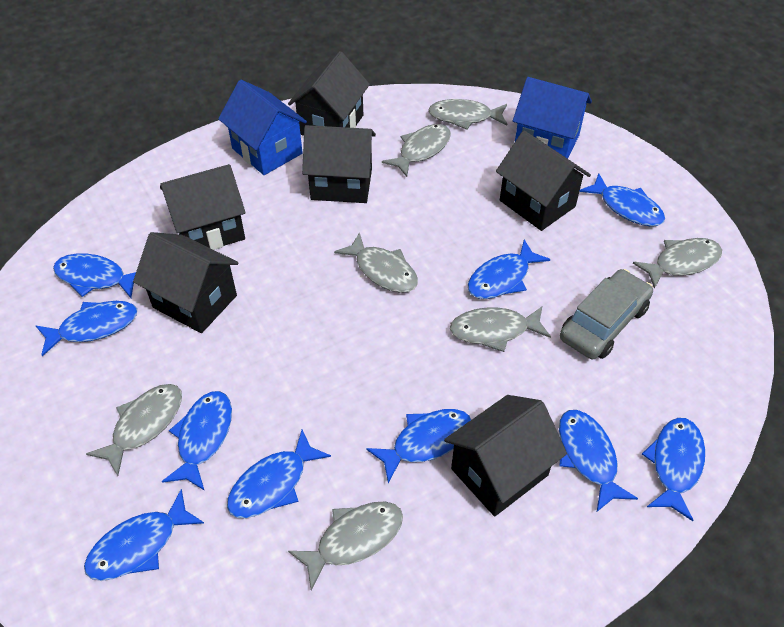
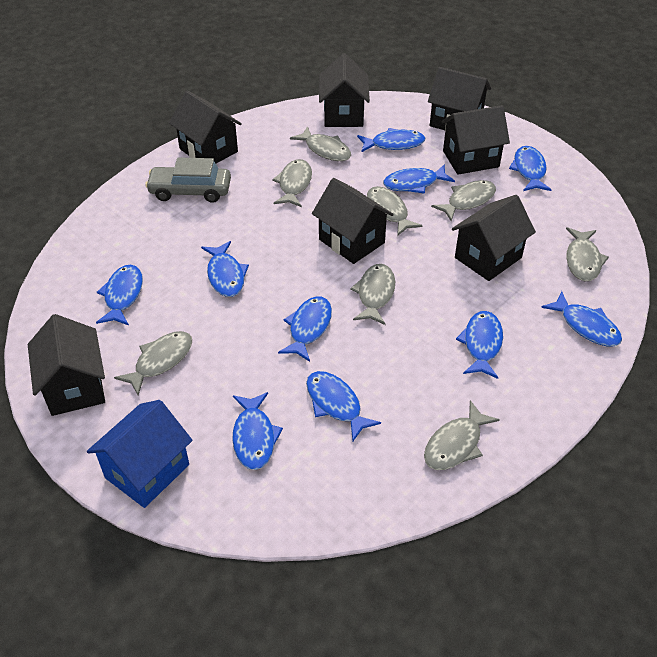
black house: [133,232,239,333] [160,164,246,250] [288,51,370,136] [302,125,376,203] [444,395,567,517] [496,131,591,231] = 6 -> [28,314,105,416] [169,91,242,163] [312,178,394,264] [319,53,370,127] [428,67,491,130] [441,105,510,175] [452,195,536,281] = 7
blue house: [218,80,307,175] [513,77,592,159] = 2 -> [87,400,193,508] = 1
grey fish: [86,384,182,476] [288,501,403,591] [334,232,418,293] [382,124,451,177] [428,99,507,130] [450,307,551,352] [633,238,722,289] = 7 -> [114,331,192,395] [272,159,312,207] [290,126,351,161] [350,264,395,325] [367,186,423,236] [424,400,500,470] [431,180,496,221] [566,227,609,281] = 8

